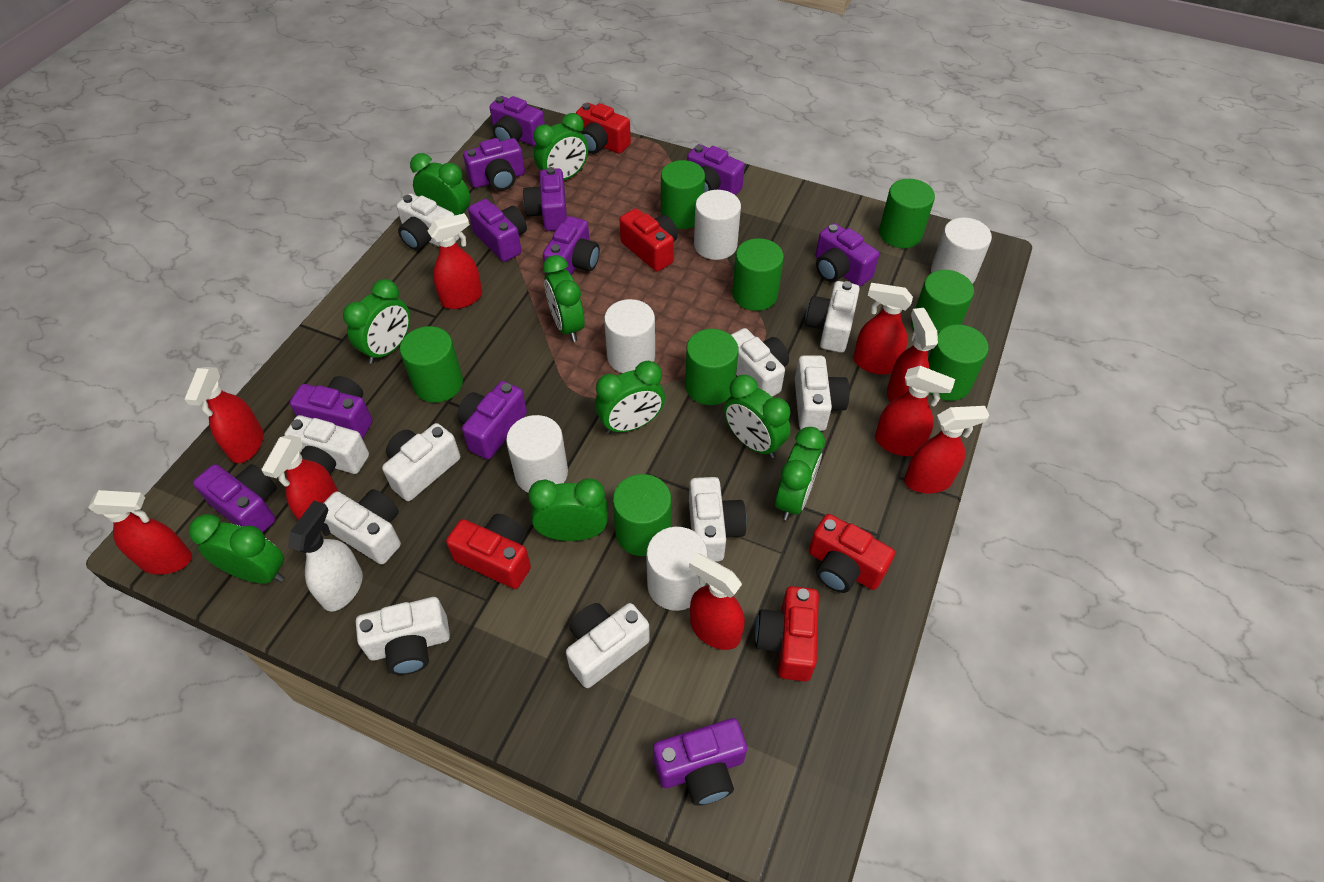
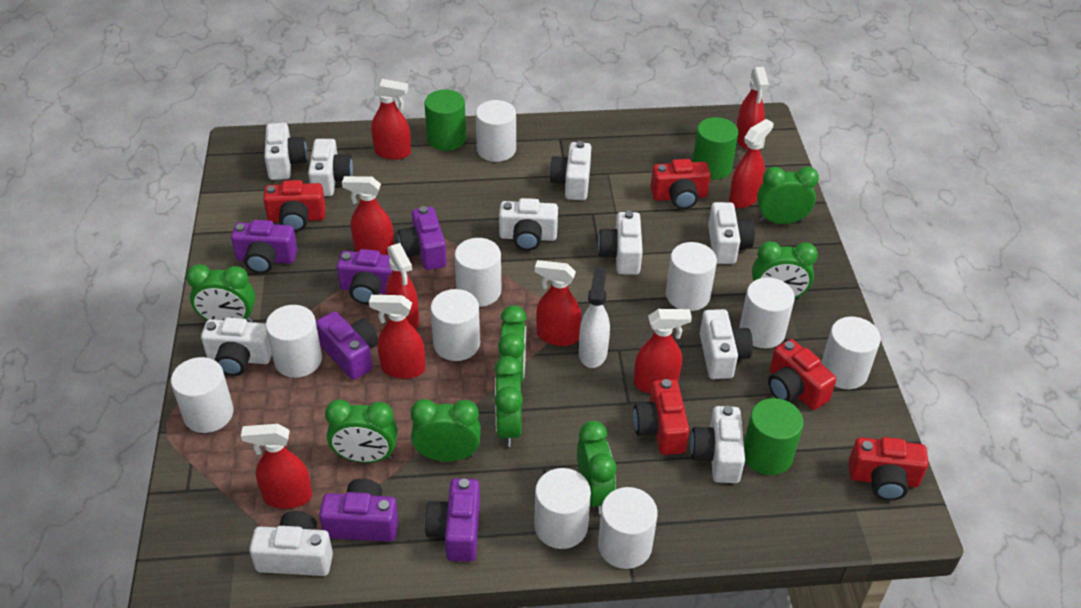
green clock: [189,514,285,584] [343,279,410,364] [410,153,470,215] [528,478,608,541] [533,113,588,180] [543,255,585,342] [595,361,665,434] [724,375,791,458] [775,427,825,520] = 9 -> [186,264,255,322] [325,400,398,463] [411,399,481,462] [494,356,523,447] [498,305,527,383] [577,420,616,515] [752,241,818,299] [757,167,819,224] = 8
green cylinder: [400,326,463,403] [613,474,671,556] [661,160,705,229] [685,329,739,405] [732,238,784,311] [879,179,935,248] [911,270,974,334] [928,324,989,401] = 8 -> [425,90,466,151] [692,117,738,180] [744,398,804,475] = 3
purple camera: [193,464,277,532] [290,376,373,439] [458,381,527,459] [463,138,525,191] [468,199,527,262] [490,96,545,146] [523,167,567,231] [543,216,600,275] [653,718,747,806] [687,144,745,195] [815,223,879,287] = 11 -> [231,220,298,274] [316,311,378,380] [319,479,399,542] [337,249,392,304] [398,206,447,270] [425,478,480,562] = 6
white cylinder: [506,415,568,493] [604,299,655,373] [646,527,708,611] [694,190,741,260] [931,217,992,284] = 5 -> [171,357,234,433] [266,305,322,378] [430,289,480,361] [455,238,501,307] [476,100,516,162] [534,468,591,549] [598,487,658,569] [666,242,717,311] [739,277,795,348] [821,317,881,389] = 10

